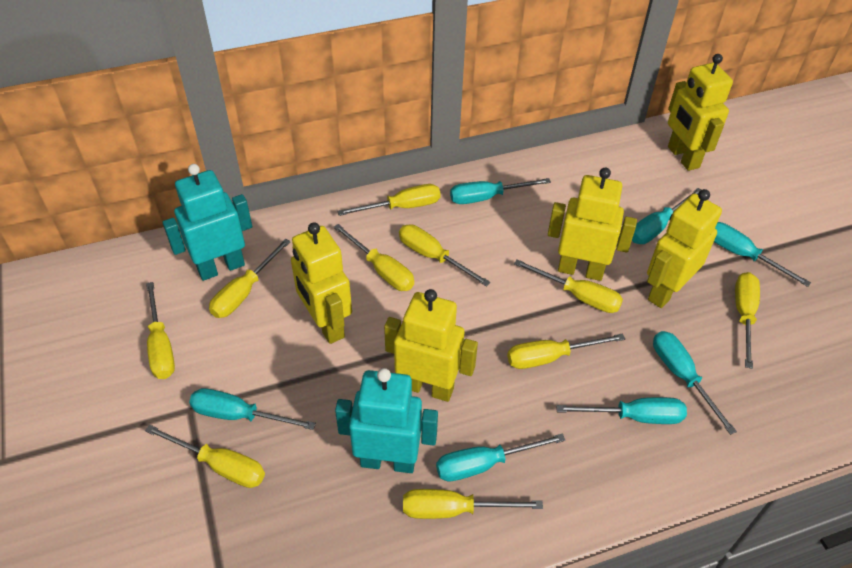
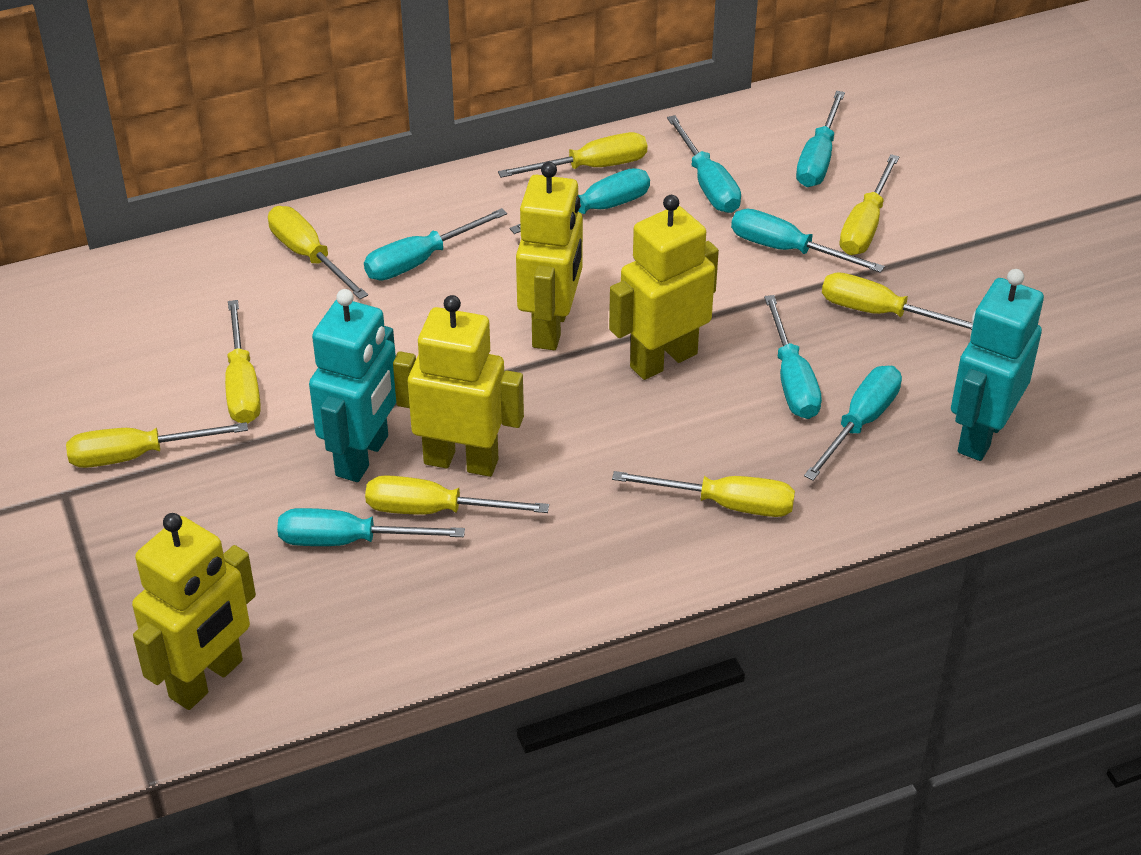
turquoise screwdriver: [189,388,316,430] [436,434,566,481] [450,178,551,204] [556,397,687,424] [632,188,701,244] [653,331,737,435] [714,222,811,287] = 7 -> [277,508,465,546] [364,208,507,281] [510,168,650,234] [667,115,741,213] [731,209,885,273] [764,295,822,419] [796,91,845,187] [804,366,902,481] = 8
yellow robot: [291,222,352,344] [384,289,478,402] [548,168,637,281] [647,189,722,308] [668,54,733,171] = 5 -> [132,513,256,710] [393,295,524,477] [516,162,583,350] [609,195,719,380] = 4
yellow screwdriver: [145,425,265,488] [146,282,175,379] [209,239,291,318] [333,224,414,291] [337,184,441,216] [399,224,491,287] [403,489,543,519] [507,334,625,369] [514,259,623,313] [735,272,760,369] = 10 -> [66,422,248,468] [225,300,261,424] [268,206,368,299] [365,475,549,514] [498,132,647,178] [612,471,795,517] [822,272,973,330] [839,154,899,255] = 8

